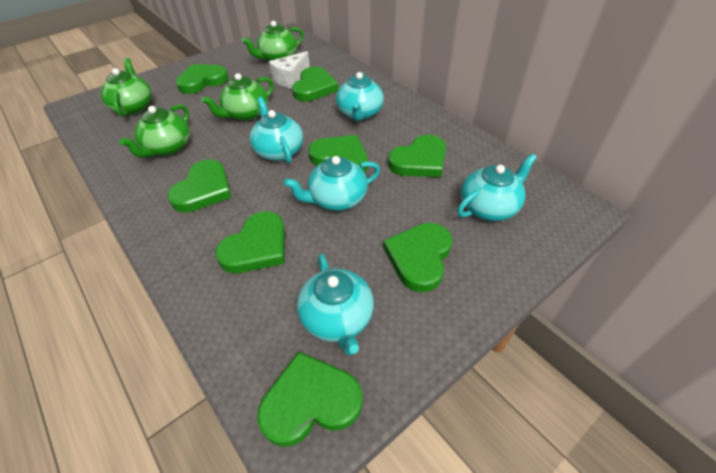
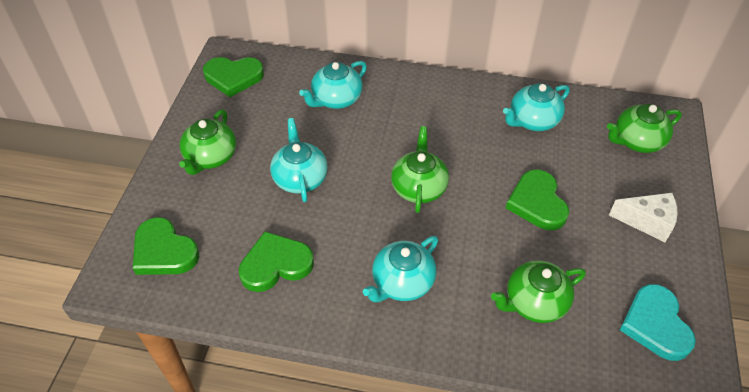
green heart: [167,160,232,213] [176,64,229,94] [215,211,285,273] [257,352,363,447] [292,67,339,101] [308,135,368,173] [383,223,452,292] [388,135,446,177] = 8 -> [133,217,200,275] [203,57,264,97] [239,232,314,292] [506,170,569,230] = 4
turquoise heart: none = 0 -> [620,284,696,361] = 1
turquoise teapot: [250,97,303,164] [284,156,380,211] [297,254,374,356] [336,72,384,121] [457,154,537,221] = 5 -> [270,118,328,202] [299,61,367,109] [363,236,438,302] [503,83,570,131] = 4

